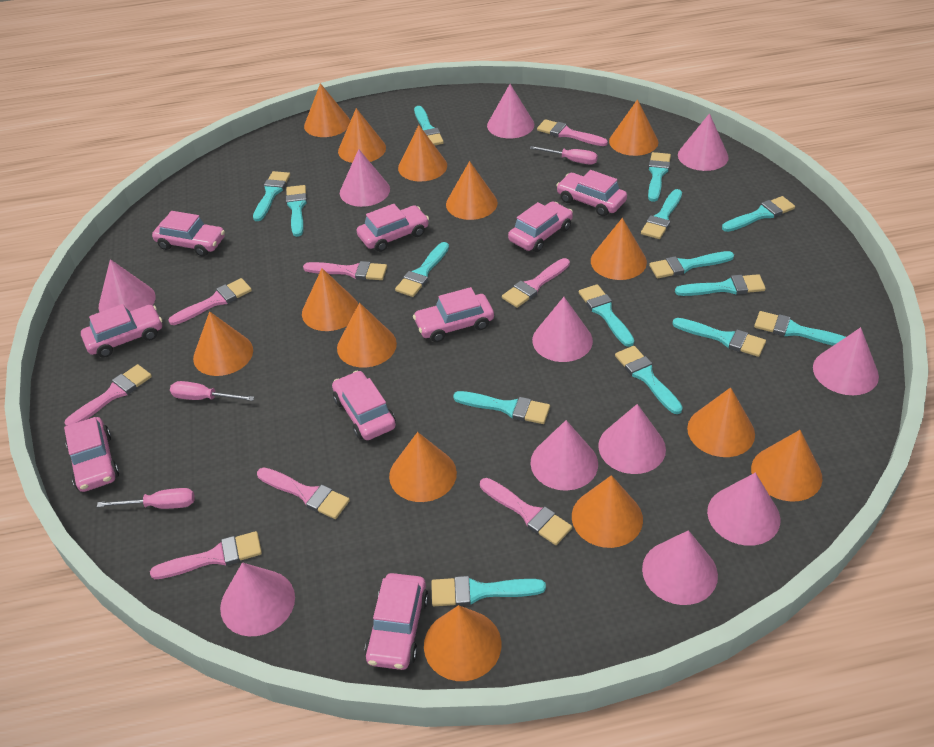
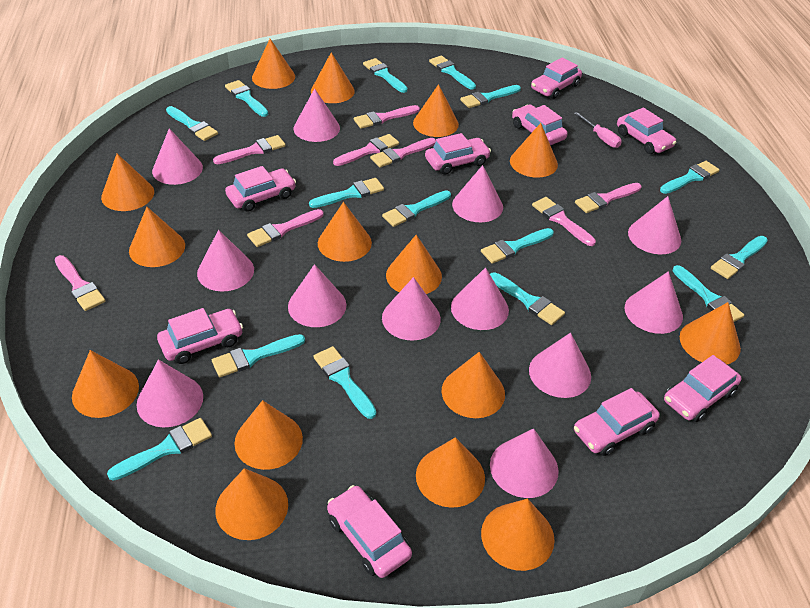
orange cone: [193,311,253,376] [302,268,358,331] [304,83,350,137] [337,303,397,368] [338,108,386,163] [389,432,457,502] [398,125,447,182] [424,605,501,681] [446,161,498,220] [572,475,643,548] [591,218,647,280] [609,99,658,156] [687,387,755,457] [751,430,823,502] = 14 -> [72,350,139,418] [101,154,154,211] [129,207,185,267] [215,468,288,540] [234,400,303,470] [252,39,295,89] [311,52,355,103] [318,202,372,262] [386,235,442,294] [413,84,459,137] [416,437,485,508] [442,352,505,418] [481,498,554,571] [510,123,558,178] [680,302,741,364] = 15
pink cone: [99,259,156,312] [220,562,295,636] [340,149,390,207] [487,84,534,139] [530,420,598,491] [532,297,593,362] [598,404,666,474] [642,530,718,605] [678,113,729,171] [707,473,781,546] [813,327,879,395] = 11 -> [137,359,203,427] [152,128,203,185] [197,230,254,292] [288,264,347,327] [294,88,340,142] [382,277,441,341] [451,267,509,330] [452,165,503,222] [490,428,559,498] [529,332,591,398] [625,271,683,334] [628,196,681,254] = 12
pink screwdriver: [97,488,195,509] [170,381,255,401] [530,146,598,165] = 3 -> [574,112,622,148] = 1

